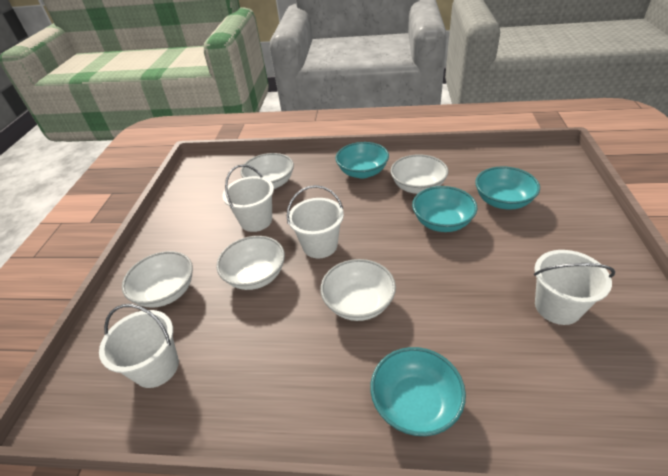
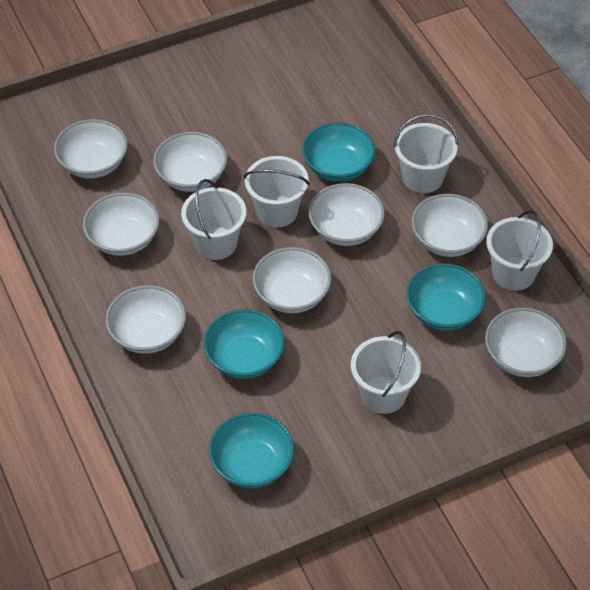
white bowl: [122,251,193,308] [216,236,285,290] [241,153,294,189] [320,259,396,321] [390,154,449,194] = 5 -> [54,119,128,179] [83,193,159,256] [106,285,186,354] [153,132,227,192] [253,247,331,313] [308,183,385,246] [411,194,488,257] [485,308,567,377] = 8
white bucket: [99,304,179,388] [223,164,274,232] [287,185,344,258] [534,250,615,325] = 4 -> [181,179,246,260] [244,156,310,227] [351,331,421,414] [393,114,459,193] [486,210,553,291] = 5

